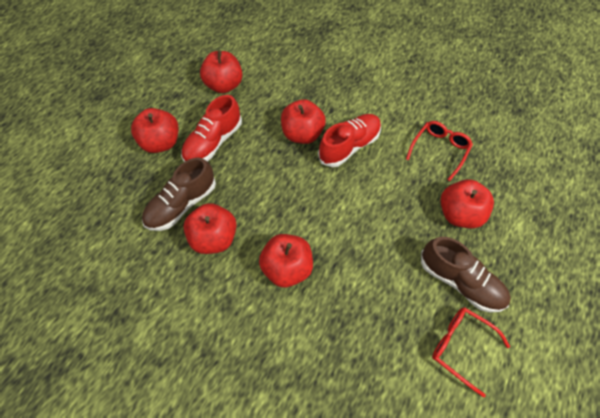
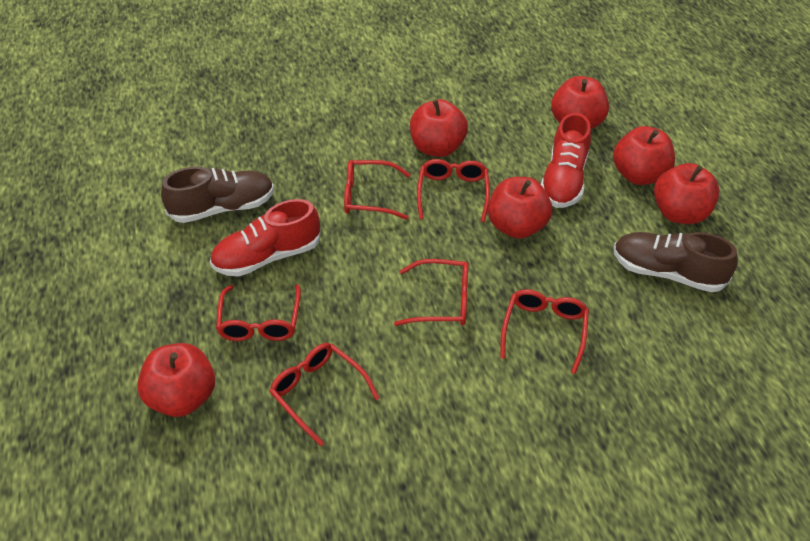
red glasses: [406,121,473,181] [432,307,510,397] = 2 -> [216,284,301,341] [269,343,379,446] [344,160,411,220] [394,259,468,326] [417,159,490,222] [500,289,589,374] = 6

